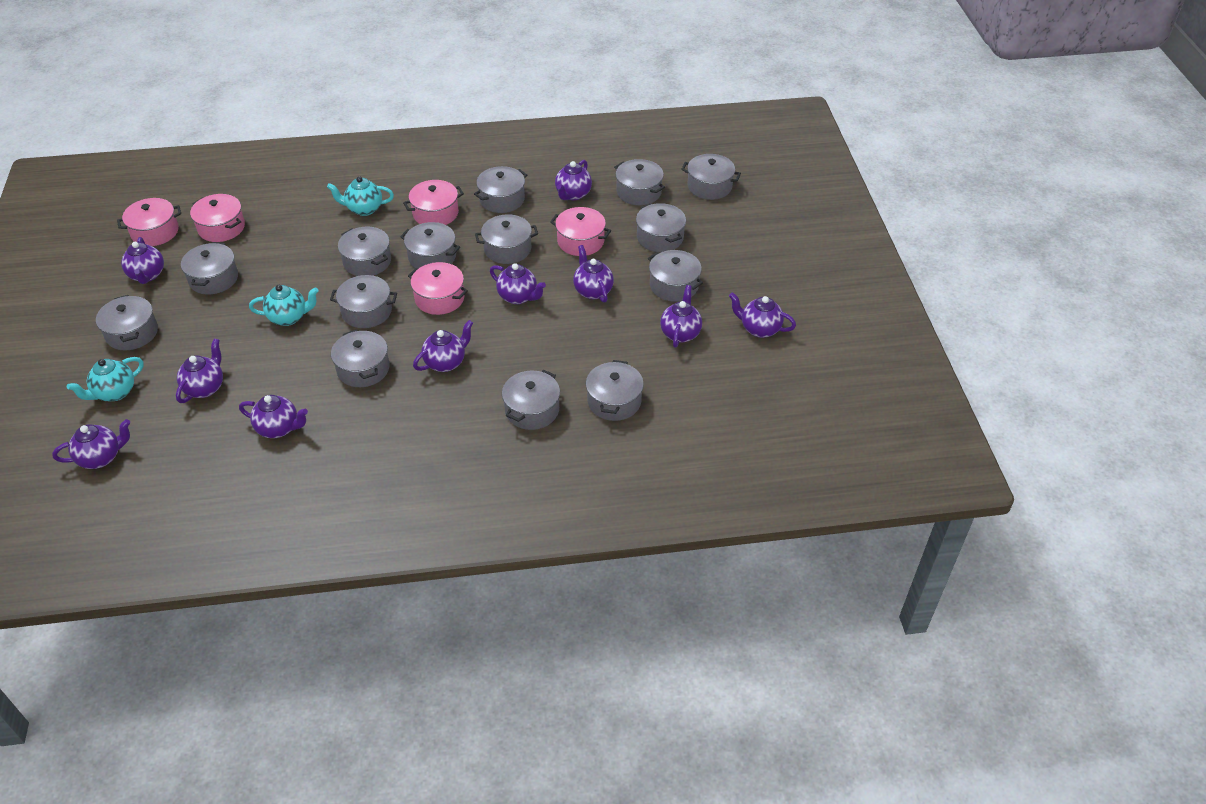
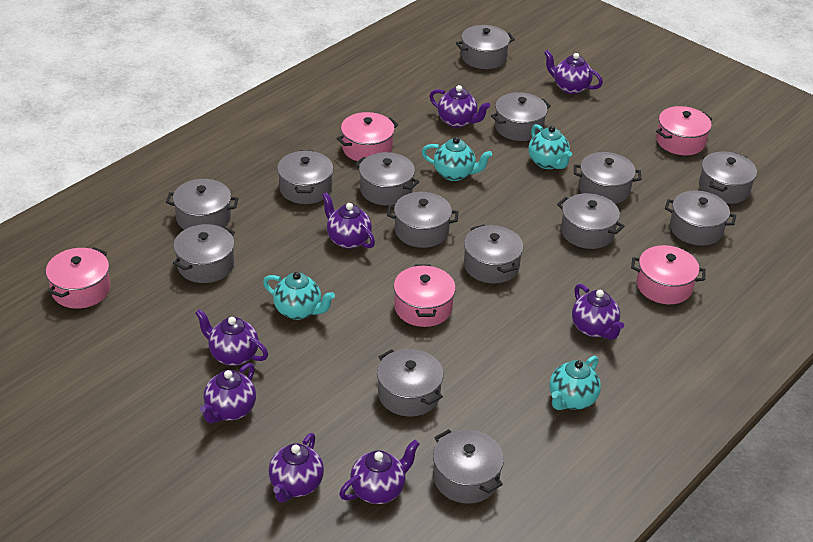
purple teapot: [52,419,130,469] [121,237,164,284] [176,338,223,403] [239,395,308,438] [413,320,473,372] [490,263,546,304] [555,160,592,200] [573,245,614,303] [660,285,702,348] [729,292,796,338] = 10 -> [195,309,268,366] [200,363,256,423] [269,433,324,503] [322,192,375,249] [339,440,419,504] [429,85,490,128] [544,50,603,94] [572,284,624,340] = 8
turquoise teapot: [67,357,144,401] [249,285,319,326] [327,176,394,216] = 3 -> [263,272,335,320] [422,137,492,181] [528,124,572,169] [550,356,601,410] = 4

